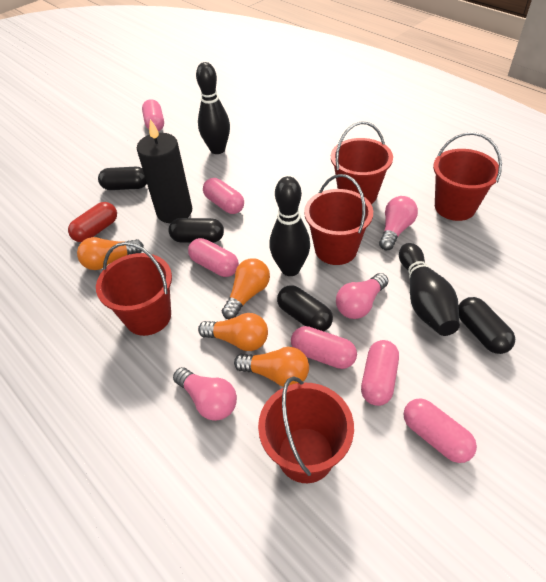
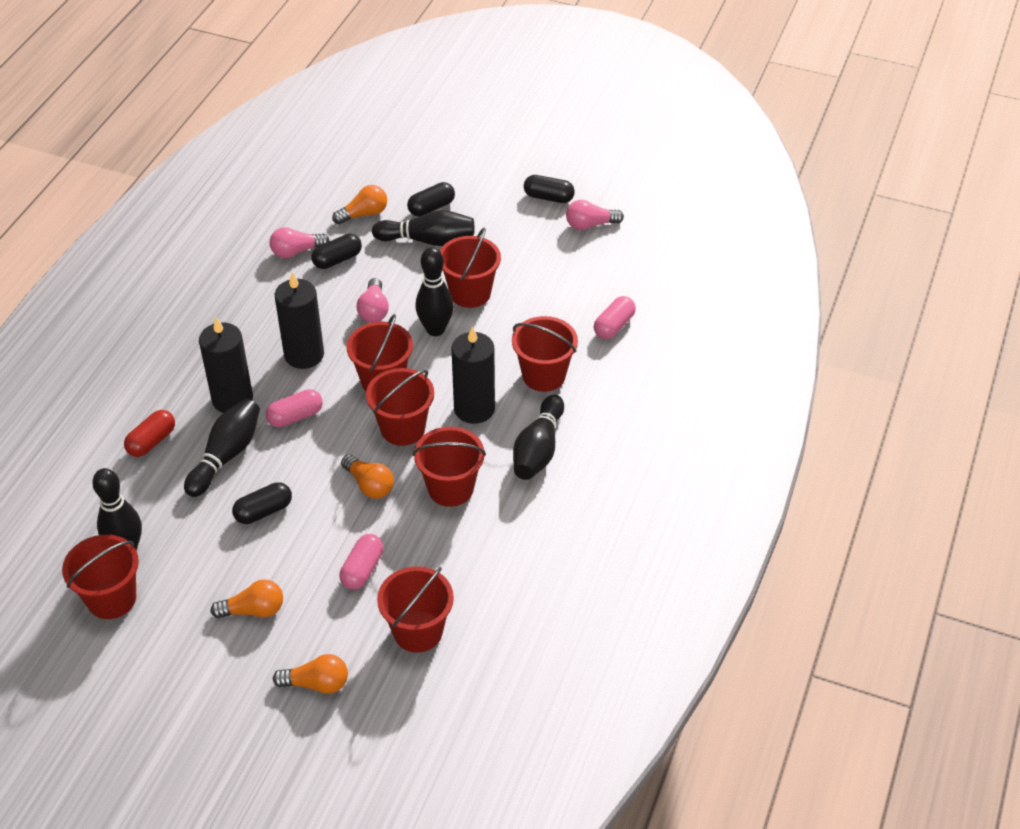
black bowling pin: [196,62,230,154] [269,176,310,276] [399,243,460,336] = 3 -> [92,468,142,551] [184,399,260,497] [372,210,475,246] [415,247,454,336] [513,395,564,480] = 5
black candle: [137,119,192,223] = 1 -> [199,317,253,413] [275,272,324,369] [452,326,495,424] = 3
pink capsule: [142,99,164,131] [188,238,239,277] [203,178,244,214] [291,326,357,369] [361,340,399,406] [403,398,477,463] = 6 -> [266,389,323,427] [339,534,383,590] [594,296,636,339] = 3
red bucket: [96,242,172,336] [258,376,354,483] [304,174,373,265] [331,121,393,204] [433,132,502,221] = 5 -> [62,534,139,619] [347,314,413,391] [366,368,434,446] [377,566,454,653] [413,426,486,507] [440,228,501,308] [512,316,578,392] = 7

